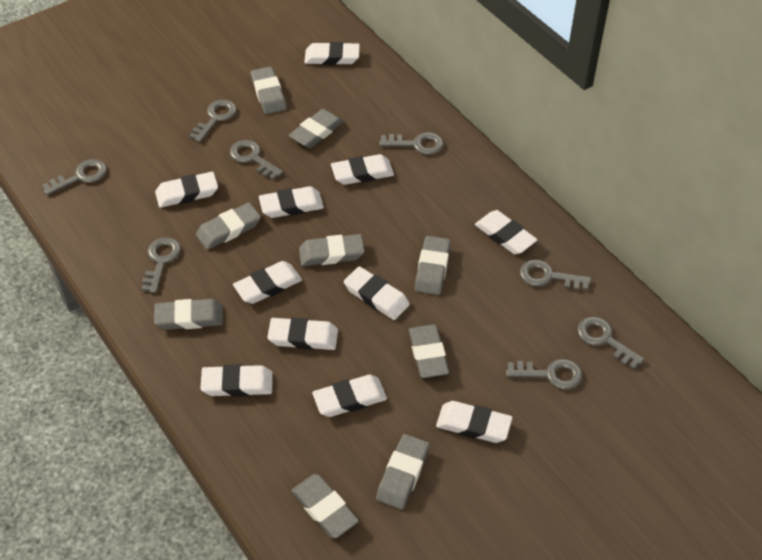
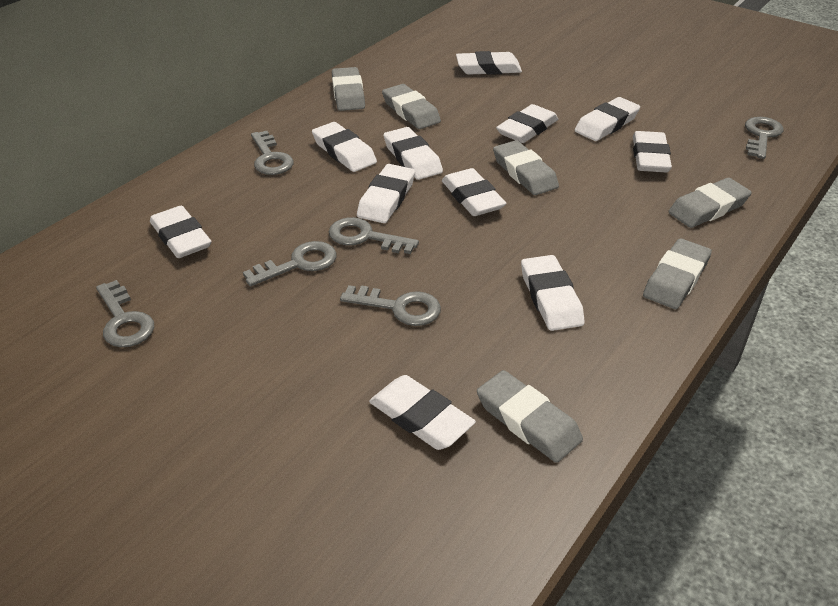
grey eraser: [154,299,223,330] [196,203,261,250] [251,67,286,114] [289,109,344,148] [291,474,359,538] [299,234,365,266] [376,434,430,509] [408,324,449,378] [415,236,451,295] = 9 -> [332,67,365,111] [382,84,441,129] [477,370,583,463] [493,140,559,195] [643,238,712,309] [668,178,752,228] = 6
grey key: [42,159,107,195] [142,237,181,293] [189,100,237,142] [230,140,283,180] [379,132,444,155] [506,359,582,389] [520,259,591,290] [577,317,644,369] = 8 -> [96,280,154,347] [243,241,337,287] [251,131,294,175] [329,217,419,254] [340,285,441,326] [745,117,784,159] = 6

